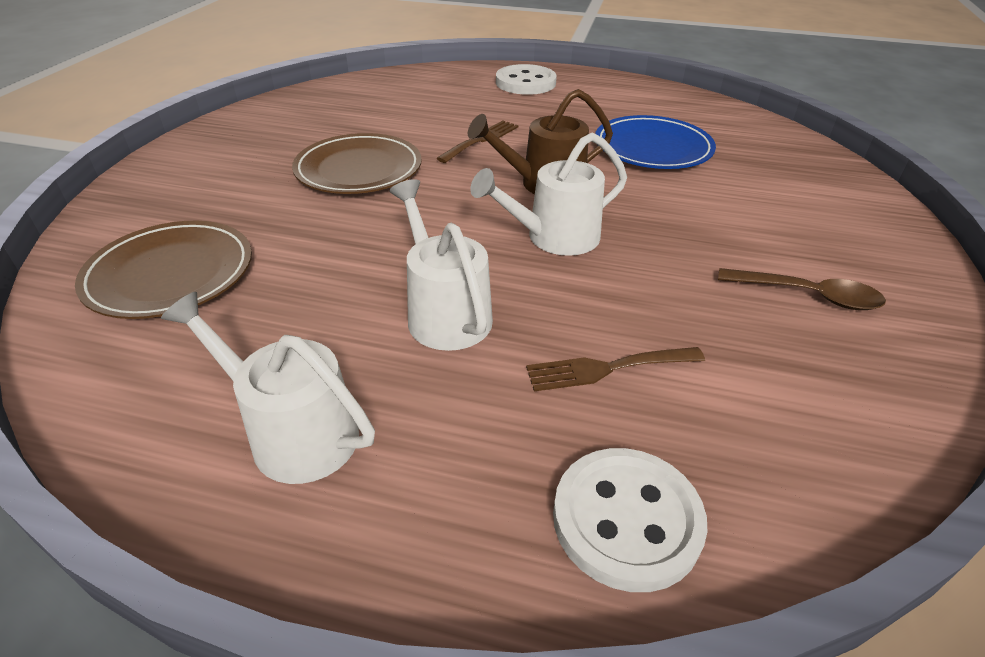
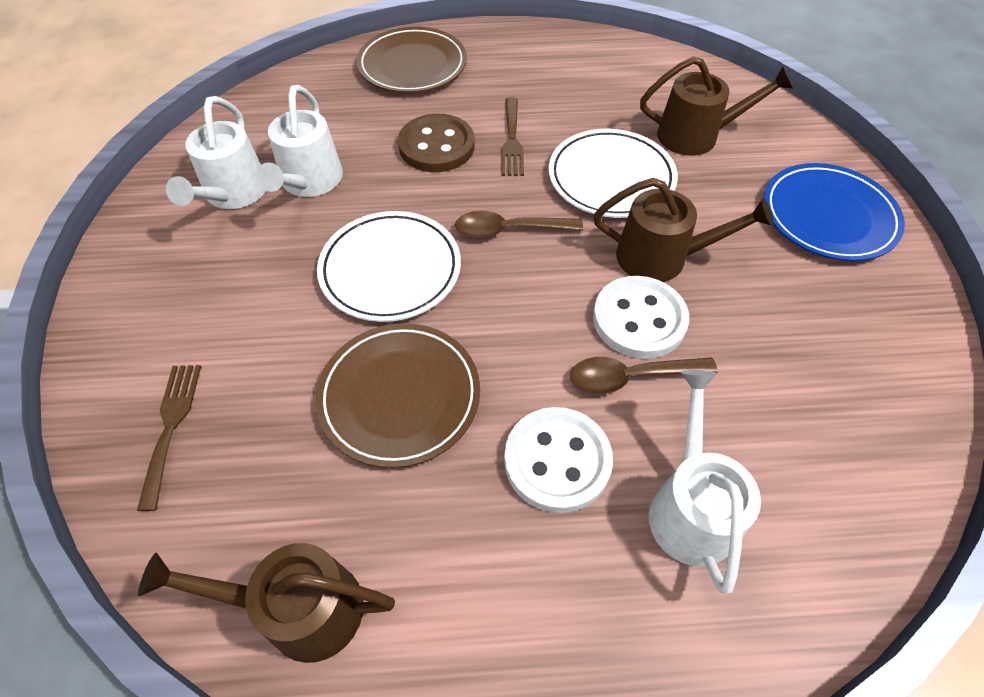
brown button: none = 0 -> [398,114,475,172] = 1
brown spoon: [718,268,886,310] = 1 -> [455,211,583,239] [570,357,718,394] = 2
brown watering can: [468,89,613,194] = 1 -> [138,543,395,663] [594,178,774,282] [640,56,793,156] = 3
white plate: none = 0 -> [317,211,461,322] [548,129,678,218] = 2

